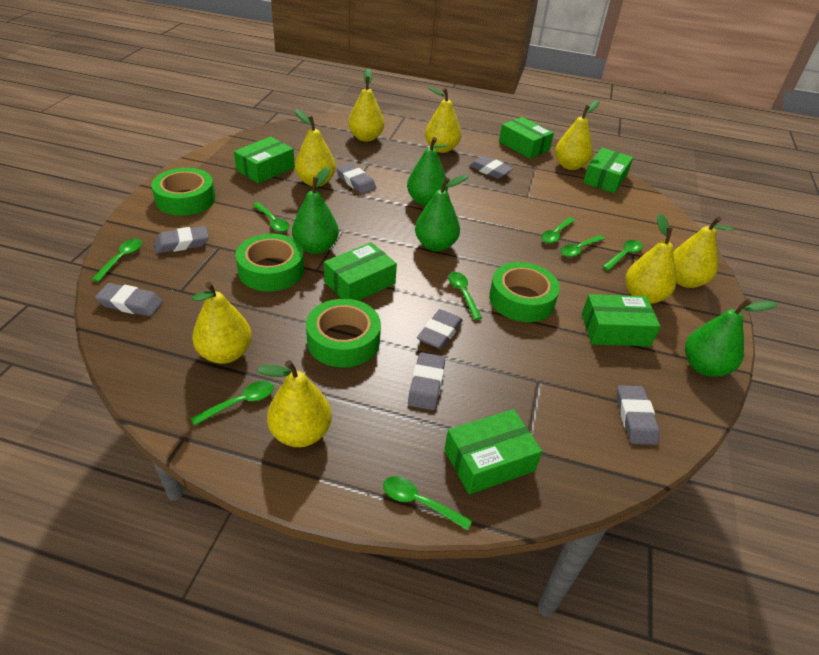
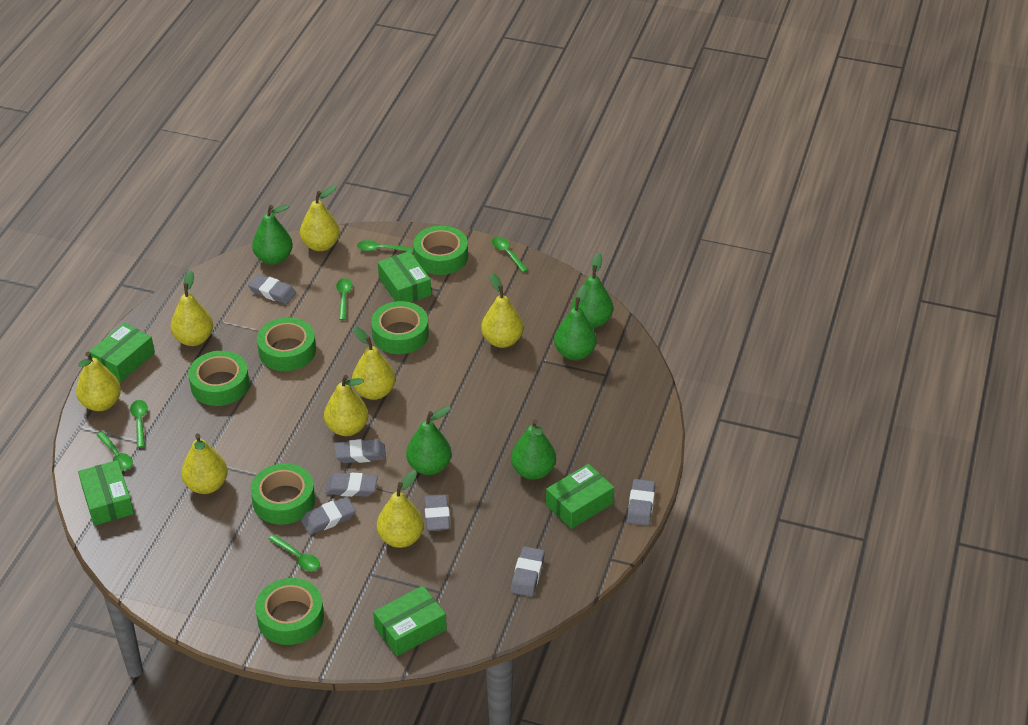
green box: [234,137,295,184] [324,242,397,301] [444,409,542,494] [499,117,554,159] [582,294,661,346] [583,148,633,193] = 6 -> [78,460,134,526] [89,323,155,382] [373,586,447,656] [378,251,431,302] [546,464,614,529] = 5
green pear: [292,167,339,254] [407,137,448,206] [415,175,468,251] [685,298,777,377] = 4 -> [252,205,293,264] [406,406,452,475] [511,419,556,480] [554,285,596,360] [572,253,613,328] = 5
green spoon: [92,238,142,282] [191,381,274,426] [253,202,290,232] [383,476,472,530] [448,272,482,320] [541,217,575,243] [560,235,605,257] [602,240,643,271] = 8 -> [97,431,133,470] [130,400,148,448] [268,535,320,571] [336,278,353,320] [357,240,413,252] [492,237,528,272] = 6
green tape: [151,168,216,216] [235,233,304,291] [306,299,381,368] [489,262,560,322] = 4 -> [188,351,250,406] [250,464,315,525] [255,578,324,645] [257,317,316,371] [371,301,429,354] [413,225,468,275] = 6

